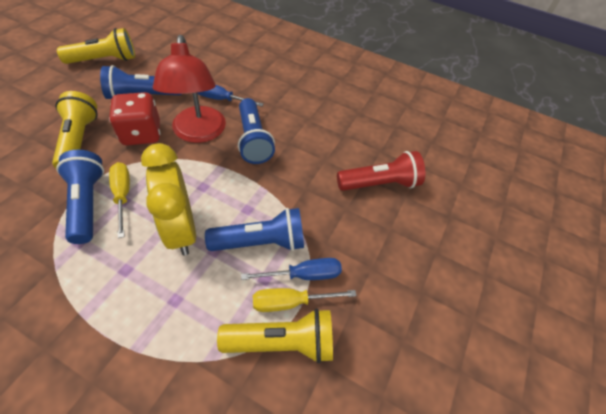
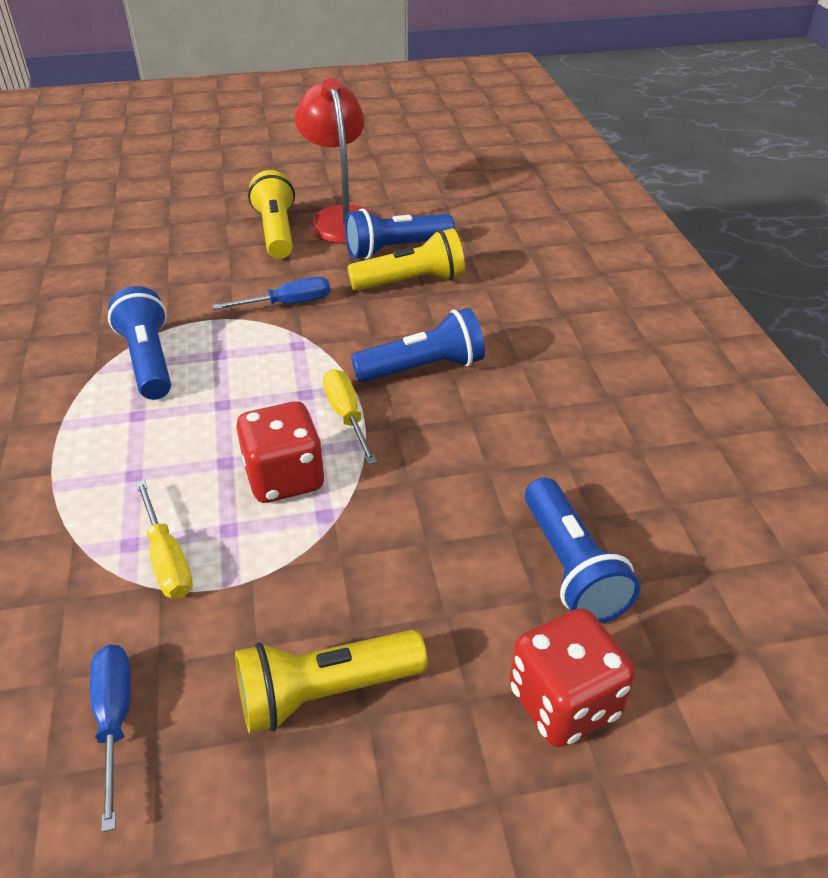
red dice: [109,92,160,146] = 1 -> [236,401,325,503] [509,608,636,747] = 2
red flashlight: [337,151,425,191] = 1 -> none = 0
yellow clock: [141,143,196,255] = 1 -> none = 0

